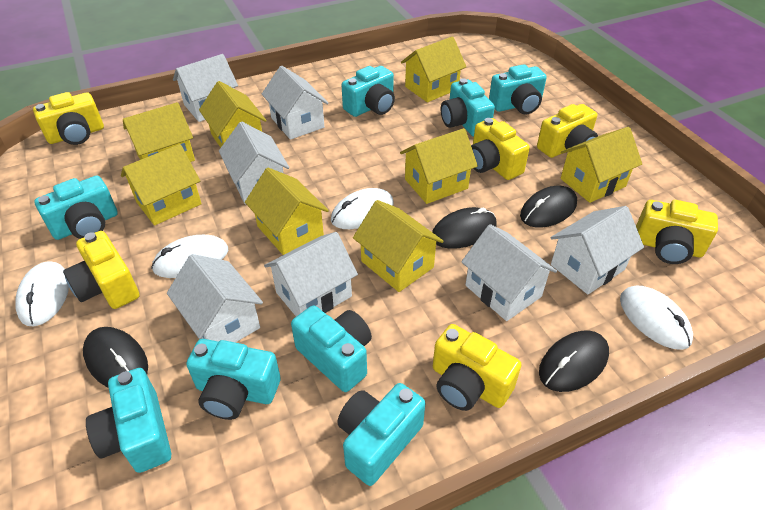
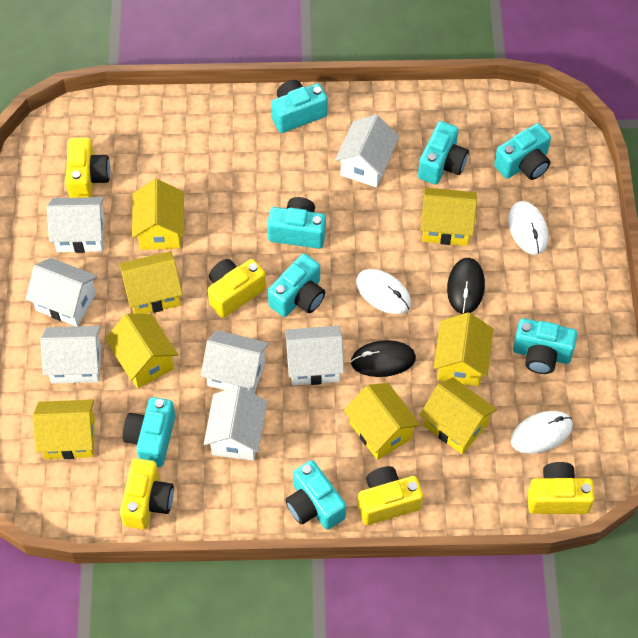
black mouse: [83,327,148,387] [432,207,497,249] [520,186,577,228] [539,331,609,392] = 4 -> [351,340,416,377] [447,258,485,314] = 2
white mouse: [15,261,69,326] [151,235,228,278] [331,188,394,229] [620,285,693,350] = 4 -> [356,269,411,314] [508,201,548,255] [511,411,573,454] = 3
yellow camera: [33,92,104,145] [63,231,139,309] [433,324,521,411] [471,118,530,180] [537,104,598,158] [636,200,718,264] = 6 -> [65,138,110,198] [120,458,174,529] [208,259,266,318] [358,466,423,525] [527,462,595,514] = 5

